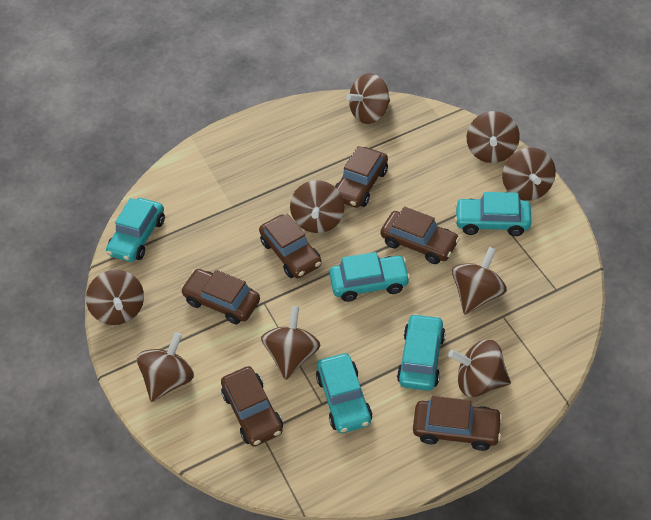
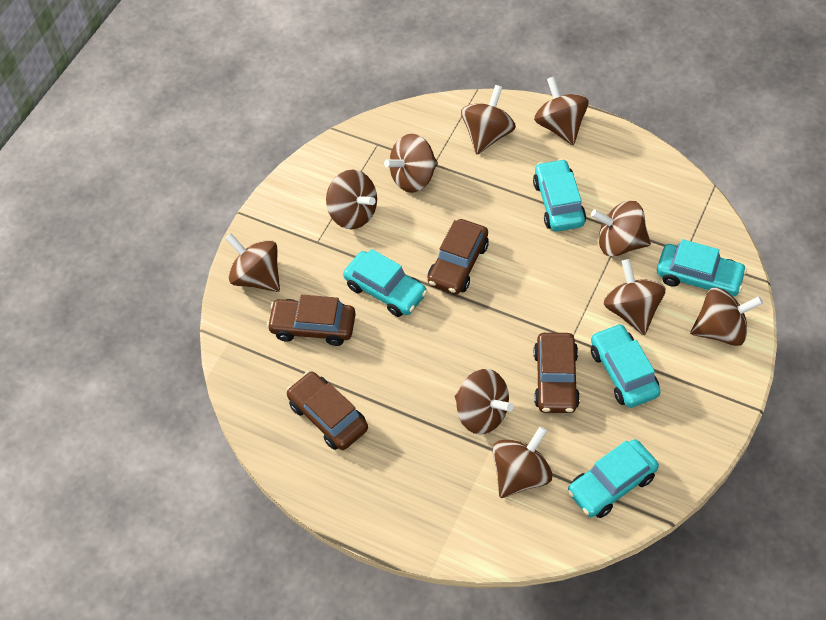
brown car: [181,269,260,324] [221,366,283,446] [259,213,322,279] [335,146,388,208] [381,207,460,264] [413,396,503,451] = 6 -> [267,295,356,346] [286,371,368,450] [428,219,489,294] [534,333,580,413] = 4
brown spinning top: [86,270,144,325] [137,332,194,402] [261,306,321,380] [290,180,344,233] [346,73,390,124] [448,339,511,397] [452,247,507,314] [467,111,520,163] [502,148,556,201] = 9 -> [225,233,280,292] [326,170,377,229] [384,134,438,193] [455,369,513,435] [461,85,516,154] [492,426,553,498] [534,76,589,145] [591,201,651,257] [603,259,666,335] [690,287,763,346] = 10

